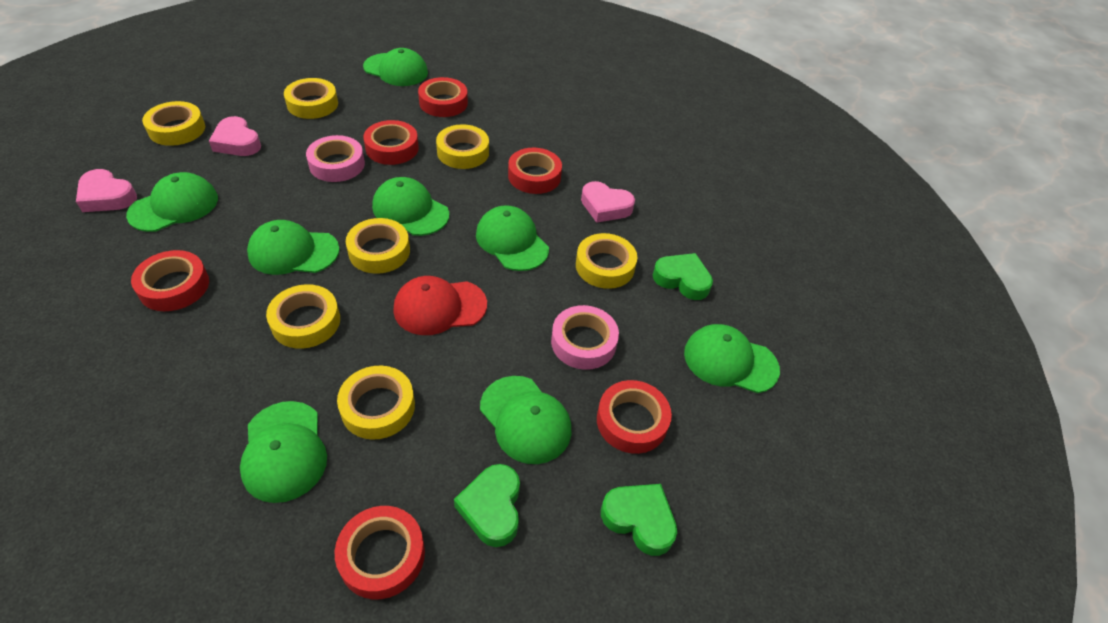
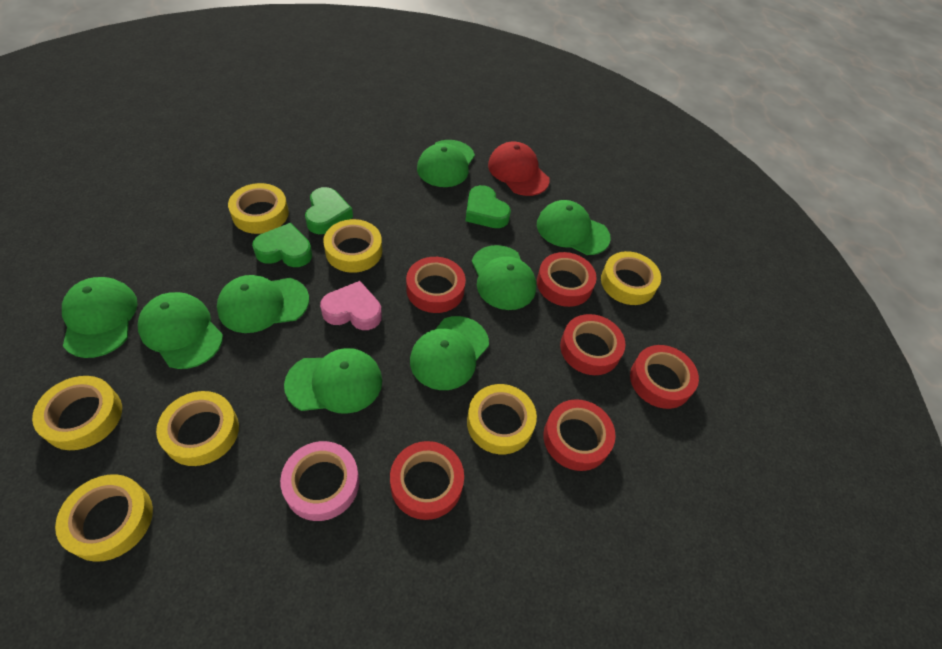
pink heart: [76,169,137,212] [209,116,261,156] [581,181,635,223] = 3 -> [320,281,382,330] = 1
pink tape: [306,135,365,182] [551,305,619,370] = 2 -> [280,441,359,521] = 1

